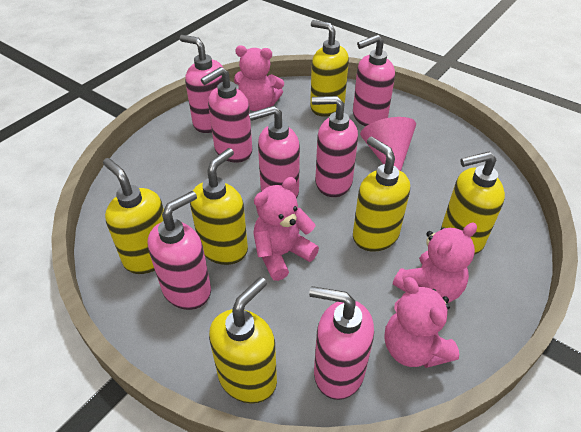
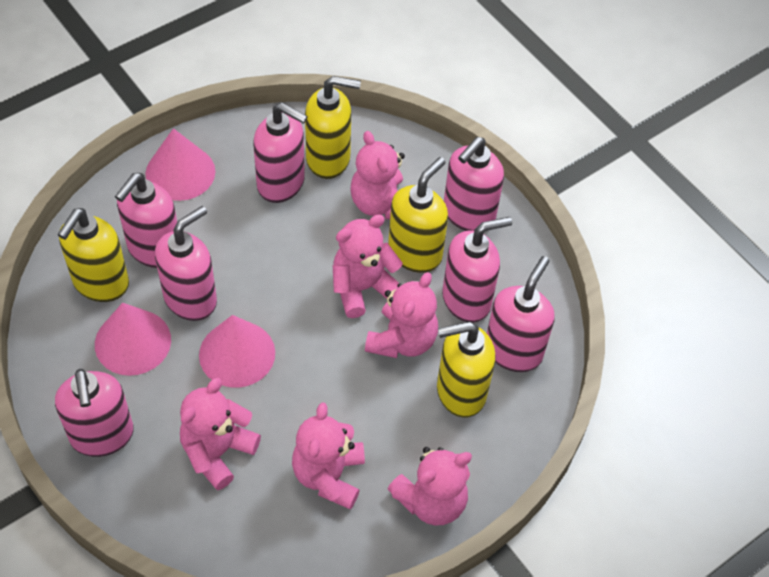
pink cone: [360,117,416,171] = 1 -> [95,303,171,376] [145,128,215,201] [199,315,275,388] = 3
pink teddy bear: [234,46,284,111] [254,177,319,281] [385,277,459,368] [393,223,477,303] = 4 -> [180,378,261,490] [292,403,365,510] [333,214,403,318] [350,131,405,219] [365,272,438,358] [387,447,472,525] = 6
yellow soap dispenser: [103,158,164,274] [190,148,248,265] [209,277,277,404] [310,20,349,117] [353,137,410,252] [442,152,505,255] = 6 -> [57,208,129,302] [305,76,361,179] [388,157,448,273] [437,322,495,418] = 4

